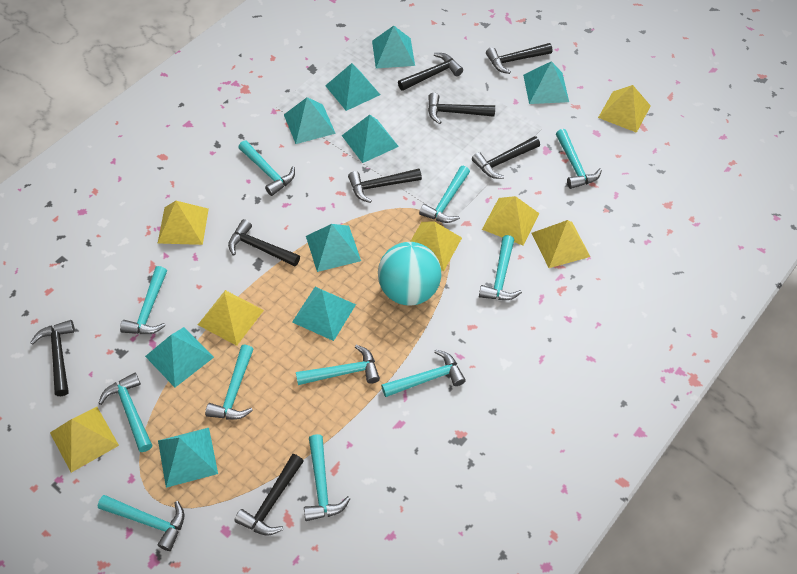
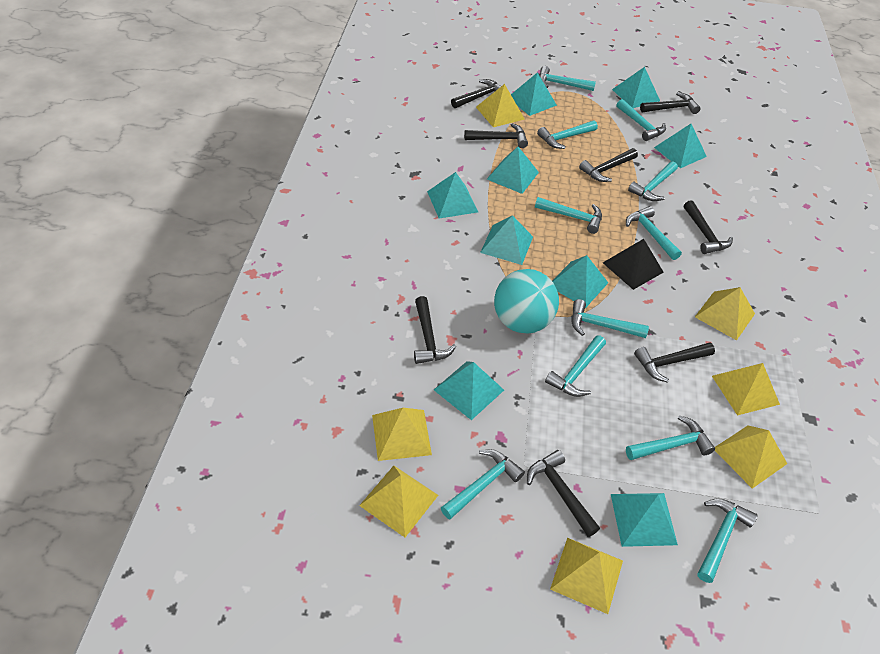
black pyramid: none = 0 -> [603,239,664,290] = 1

